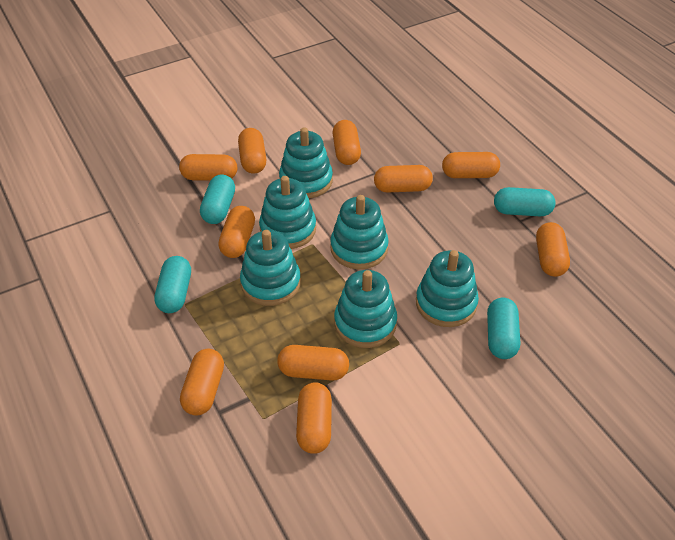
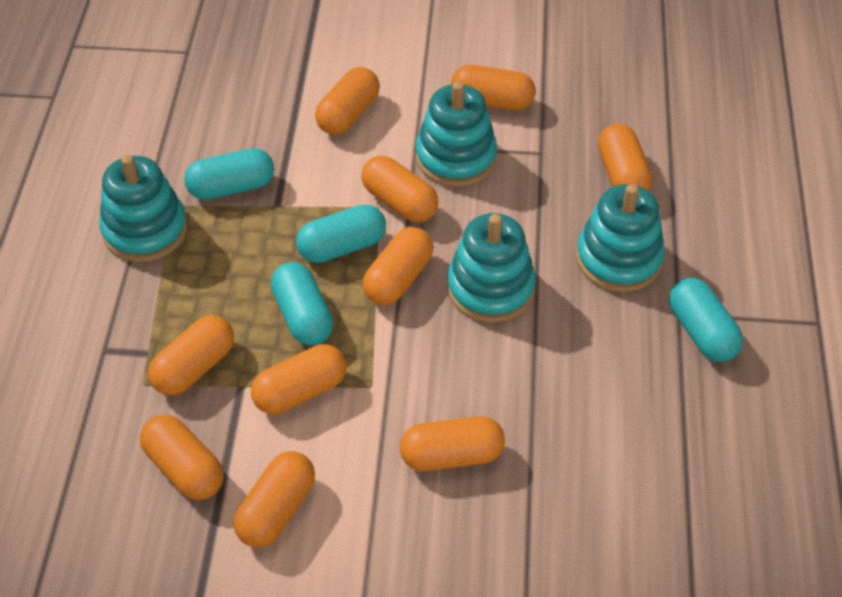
turquoise stacking toy: [240,230,301,306] [259,176,316,249] [279,127,333,198] [330,195,389,269] [334,270,397,348] [416,250,479,327] = 6 -> [99,155,188,262] [416,82,497,187] [447,213,536,323] [576,184,665,292] = 4

